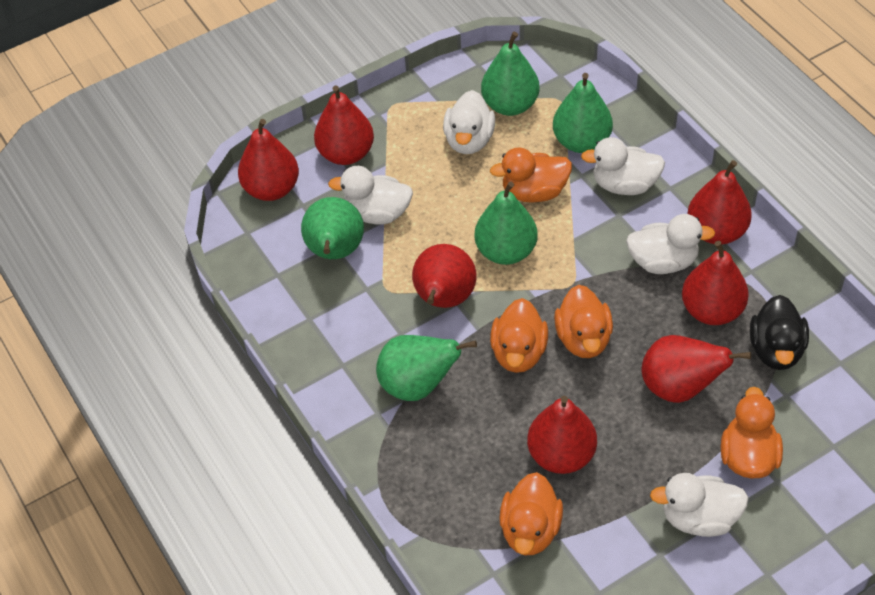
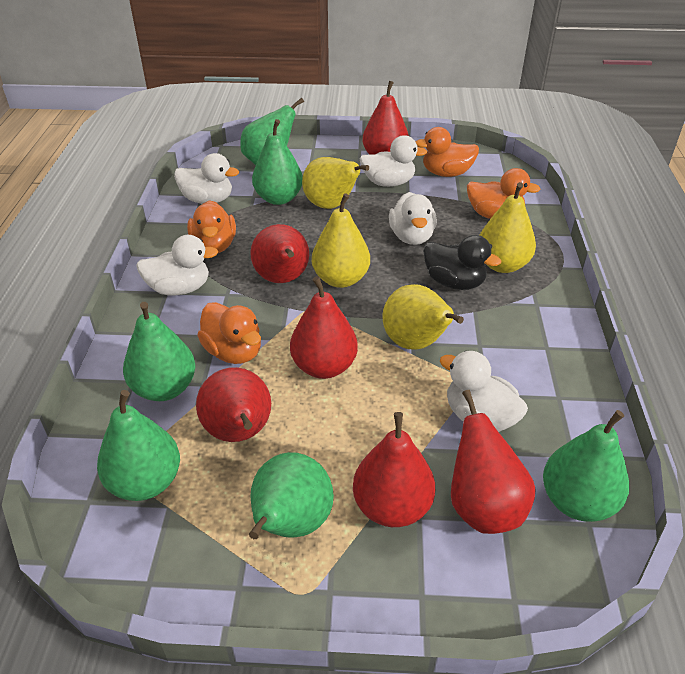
green pear: [301,197,364,259] [376,335,477,401] [474,181,538,265] [481,32,540,116] [553,73,613,153] = 5 -> [97,390,180,501] [123,302,196,401] [240,98,304,165] [249,452,334,539] [252,119,303,205] [543,410,629,522] = 6
orange duck: [490,148,572,203] [490,298,548,373] [499,472,563,555] [554,285,613,358] [721,387,783,478] = 5 -> [187,200,236,253] [197,302,261,364] [416,127,479,177] [467,168,541,219] = 4
red pear: [238,119,299,201] [314,85,374,165] [412,244,476,308] [527,396,597,474] [641,335,751,403] [682,241,749,325] [688,160,752,244] = 7 -> [196,367,271,442] [250,224,309,283] [290,276,358,379] [353,412,435,527] [363,81,409,155] [451,390,536,534] = 6
yellow pear: none = 0 -> [302,157,369,209] [312,193,370,288] [382,284,464,350] [480,182,536,273] = 4

